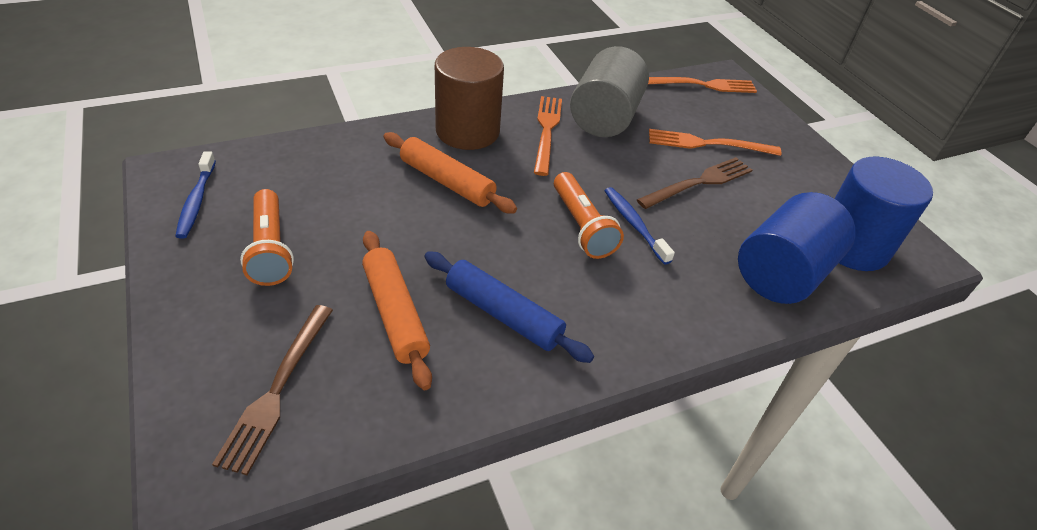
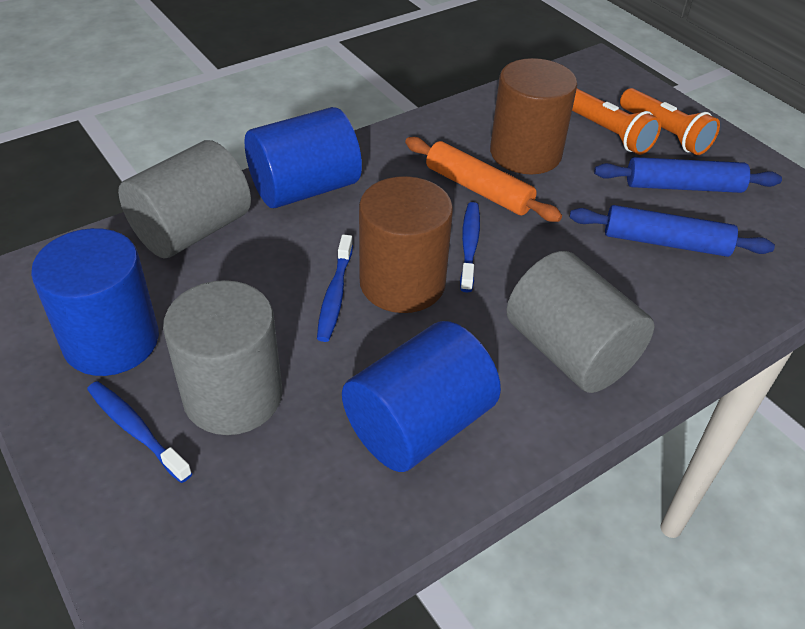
blue cylinder: [738,192,856,304] [835,157,933,271] = 2 -> [31,228,159,376] [245,107,362,208] [342,321,501,472] = 3
blue rolling pin: [424,251,594,363] = 1 -> [569,205,775,257] [594,157,782,193] = 2
blue toothbrush: [175,151,216,239] [605,187,675,265] = 2 -> [87,381,193,483] [317,235,353,342] [460,202,480,292] = 3
brown cylinder: [435,47,504,150] = 1 -> [359,176,453,313] [490,58,577,174] = 2
brown fork: [212,305,333,475] [637,157,752,209] = 2 -> none = 0
grey cylinder: [570,46,649,137] = 1 -> [118,140,251,258] [163,280,282,435] [506,251,655,393] = 3
orange fork: [534,96,562,176] [648,77,757,93] [649,129,781,156] = 3 -> none = 0
orange rolling pin: [362,231,432,390] [384,132,517,214] = 2 -> [405,137,562,222] = 1

